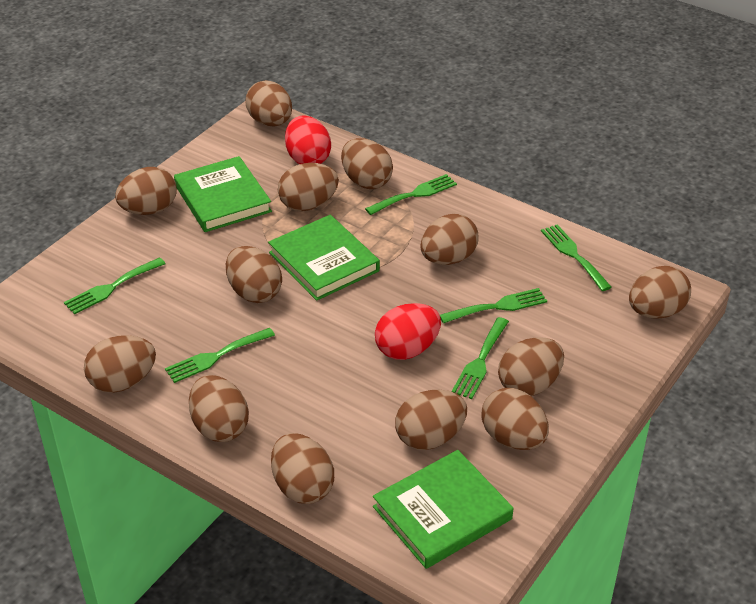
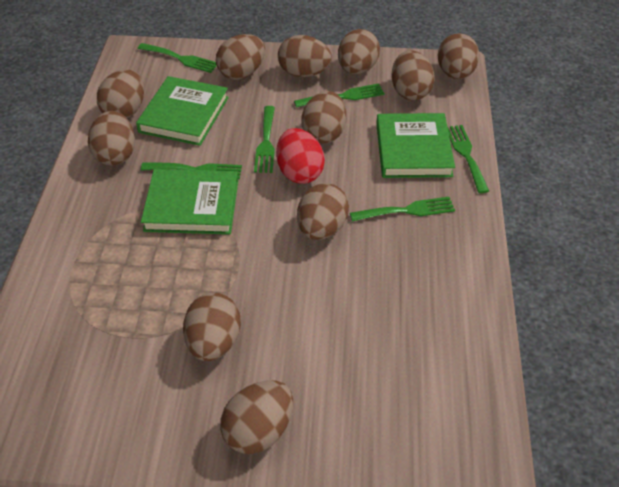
brown egg: [84,335,156,393] [115,167,176,215] [189,375,249,442] [226,246,282,303] [245,80,292,127] [271,433,334,504] [278,163,339,211] [341,138,393,189] [395,390,467,450] [420,214,479,265] [482,388,549,450] [498,337,564,396] [629,266,691,319] = 13 -> [88,111,135,166] [97,69,144,118] [183,293,241,361] [216,34,265,80] [220,380,293,454] [278,35,332,77] [297,183,349,240] [301,91,346,144] [338,29,380,74] [392,50,435,100] [438,33,479,79] = 11
red egg: [285,115,331,164] [375,303,441,360] = 2 -> [276,128,325,184] = 1

